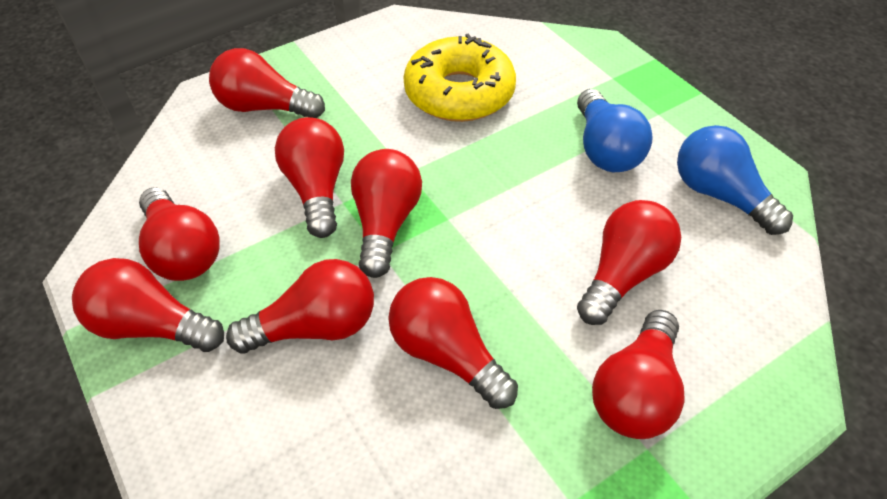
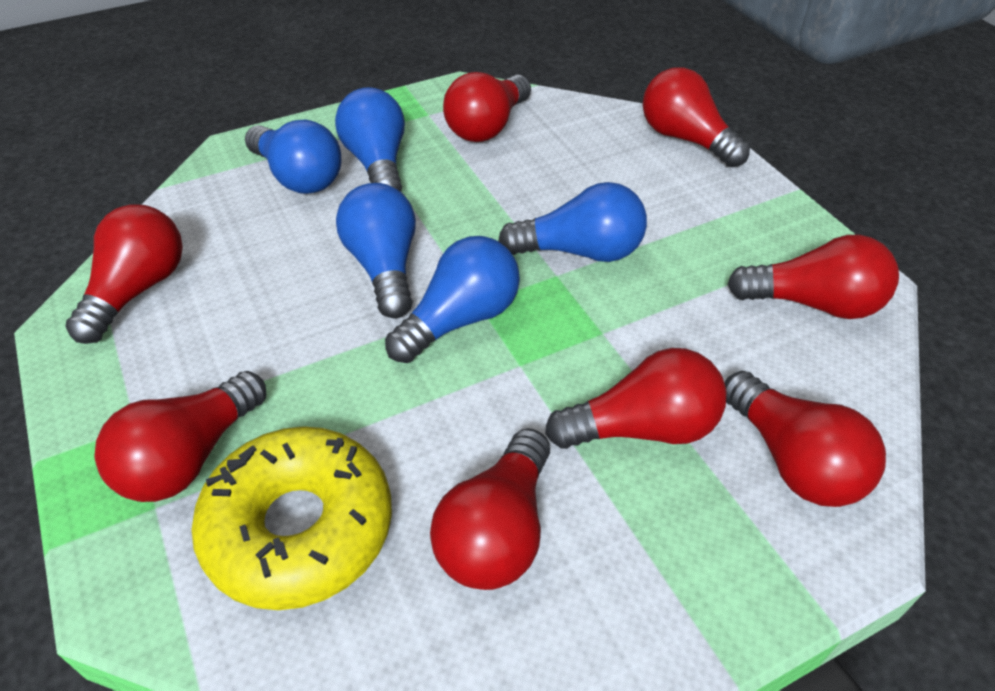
blue light bulb: [577,89,652,172] [677,125,793,235] = 2 -> [245,120,341,194] [335,87,405,192] [336,183,416,319] [385,236,520,363] [498,182,647,262] = 5
red light bulb: [72,258,224,352] [139,187,219,281] [209,48,325,118] [226,259,374,354] [275,117,344,238] [351,149,422,278] [389,277,518,409] [577,200,681,325] [592,310,685,439] = 9 -> [66,204,183,344] [94,371,266,502] [430,428,550,590] [443,72,531,142] [545,348,727,449] [643,67,750,167] [724,371,886,507] [727,235,899,319] = 8

